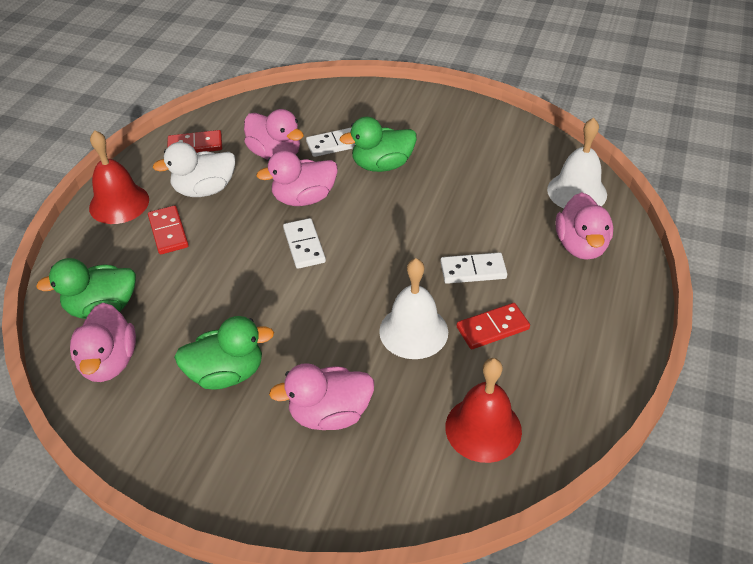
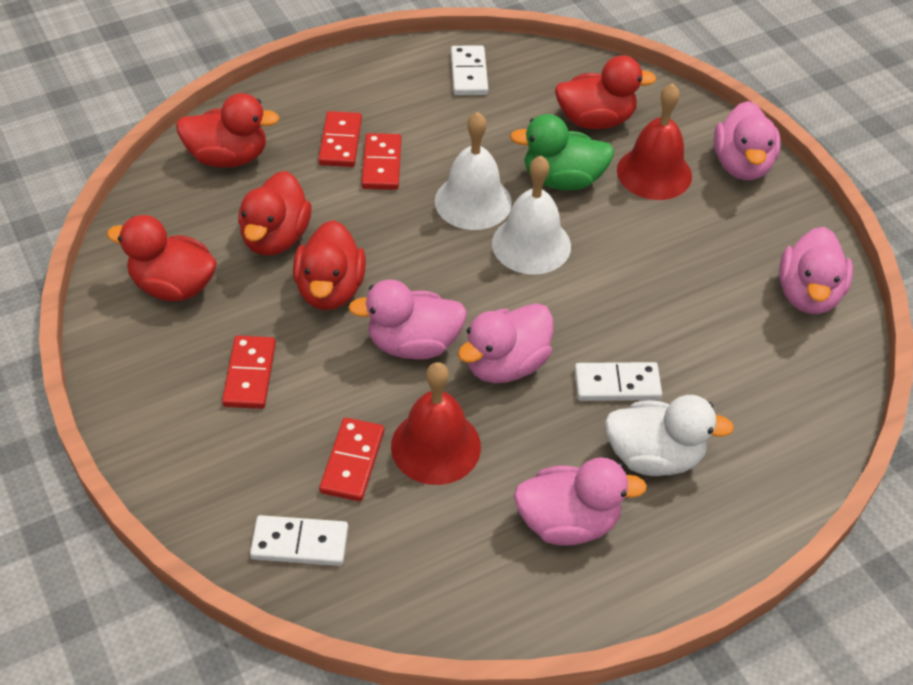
green duck: [36,258,136,319] [174,316,274,390] [340,117,417,172] = 3 -> [510,114,615,190] = 1
red domino: [148,205,189,255] [167,130,222,153] [457,303,530,349] = 3 -> [222,336,276,409] [318,111,362,167] [319,418,384,502] [362,133,402,190] = 4
red duck: none = 0 -> [107,215,217,301] [176,93,280,168] [238,171,312,255] [293,220,366,310] [555,55,656,129] = 5

